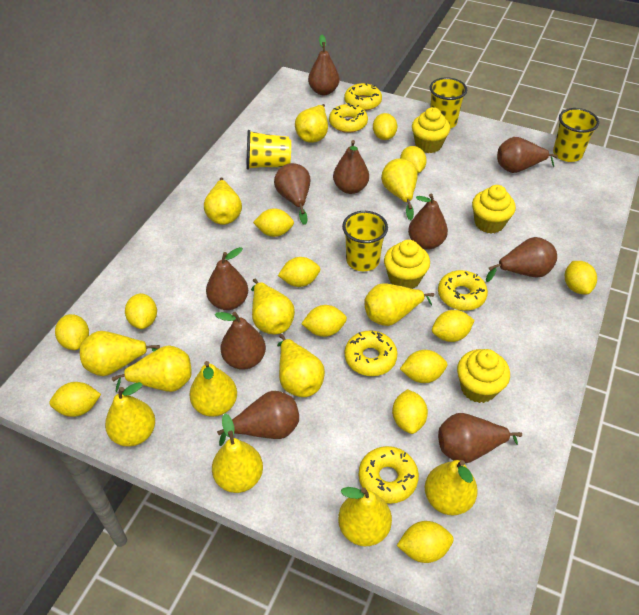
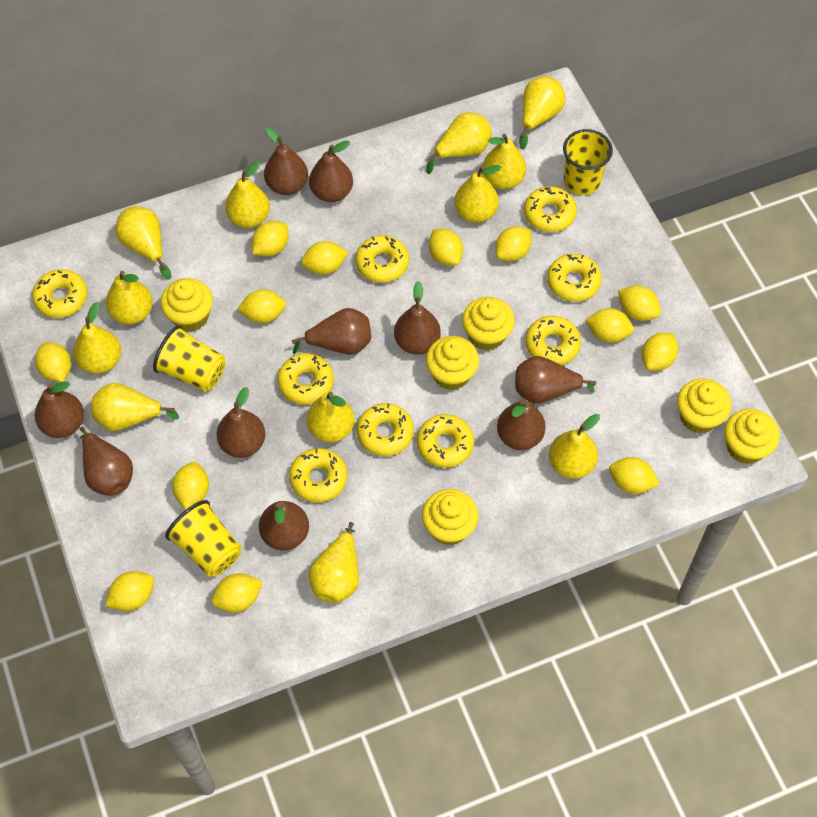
yellow cup: [246,130,291,170] [342,211,388,271] [430,77,467,129] [553,108,599,162] = 4 -> [153,326,226,392] [165,500,241,577] [563,129,613,195] = 3
yellow cupcake: [384,240,430,289] [412,107,450,153] [457,349,510,403] [472,185,516,233] = 4 -> [160,278,213,332] [422,489,478,545] [426,336,479,390] [462,297,515,351] [677,379,732,433] [724,409,780,464] = 6
yellow donut: [329,103,368,133] [344,83,382,111] [345,330,398,376] [359,446,419,504] [438,270,488,311] = 5 -> [32,269,88,318] [278,353,334,405] [289,448,347,503] [356,235,409,283] [357,403,414,456] [417,414,474,468] [524,186,577,232] [525,316,581,365] [547,254,602,302] = 9
yellow pear: [80,331,160,376] [105,382,155,447] [112,345,192,392] [189,361,237,417] [204,177,242,225] [212,414,263,493] [251,278,295,335] [277,334,325,397] [295,104,328,143] [338,487,392,546] [364,283,434,326] [381,158,418,220] [425,460,478,516] = 13 -> [73,302,121,374] [91,383,179,431] [106,271,153,325] [116,206,172,280] [225,161,270,228] [306,392,355,443] [308,522,359,603] [426,112,492,174] [454,165,501,223] [483,134,526,190] [519,76,565,149] [549,414,600,479] = 12

